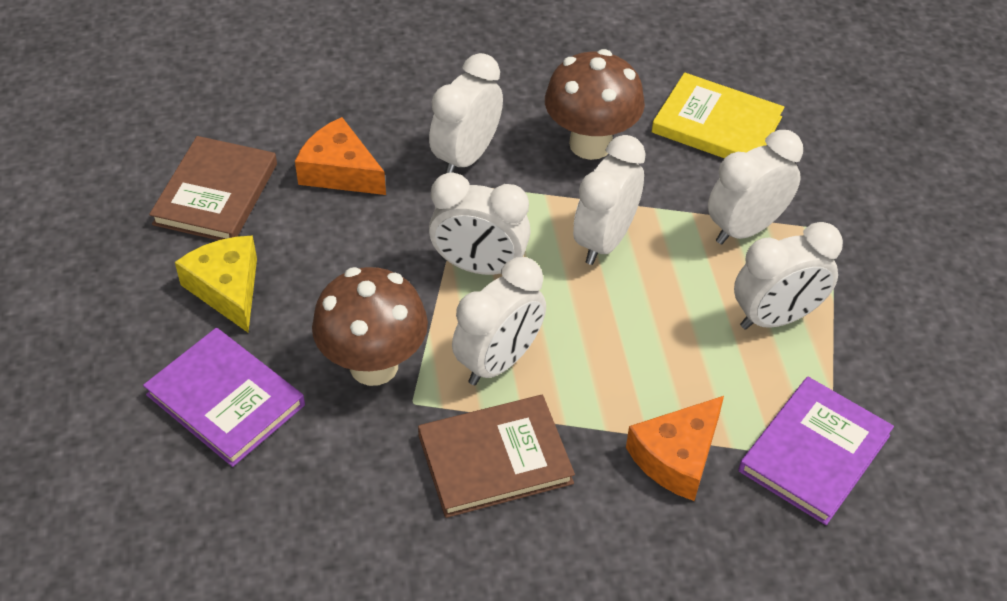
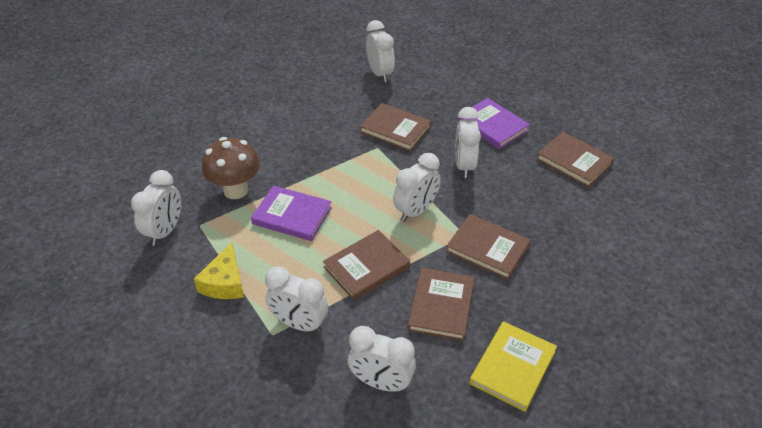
brown book: [149,136,277,240] [418,395,575,518] = 2 -> [323,230,410,300] [360,103,431,151] [407,268,474,341] [446,214,531,280] [537,132,614,187] = 5
brown mushroom: [312,267,428,386] [545,49,645,160] = 2 -> [202,137,260,199] = 1
orange cheese: [295,117,386,195] [626,396,724,501] = 2 -> none = 0

